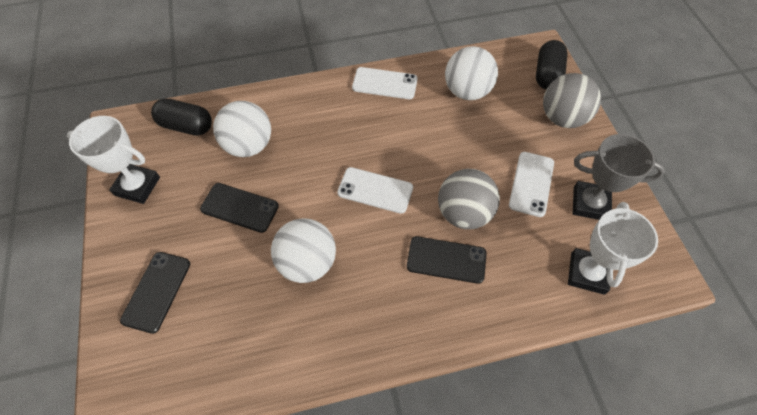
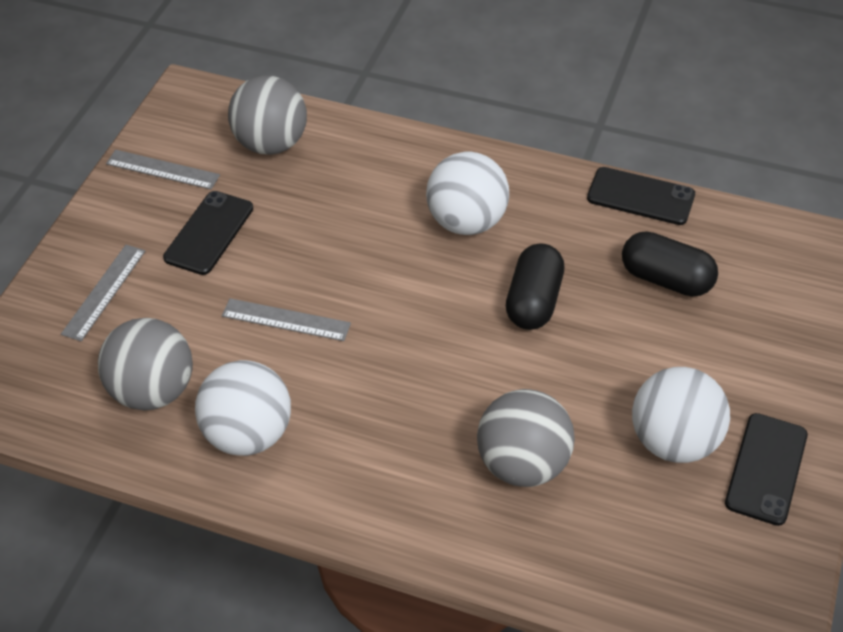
grey ball: [438,169,500,229] [543,73,601,128] = 2 -> [98,318,193,410] [228,75,307,155] [477,389,575,487] = 3
grey ruler: none = 0 -> [61,245,145,341] [106,150,220,189] [222,298,351,341] = 3
grey trophy: [573,134,665,220] = 1 -> none = 0
white phone: [337,167,413,214] [352,67,418,99] [509,152,554,217] = 3 -> none = 0
white trophy: [67,116,160,204] [568,202,658,295] = 2 -> none = 0

